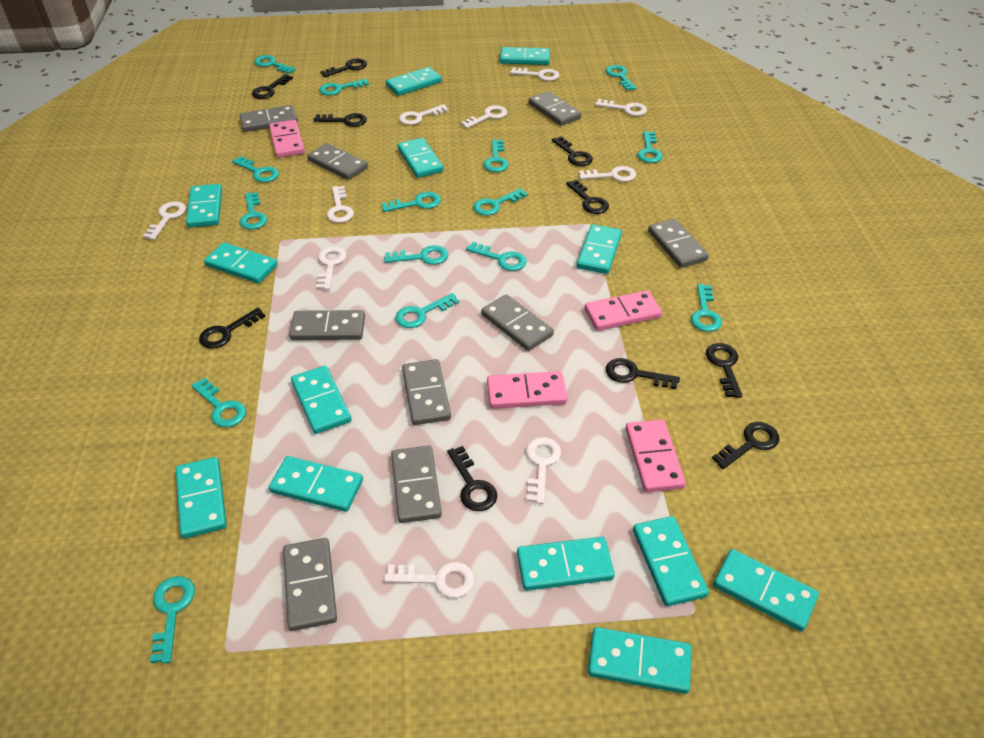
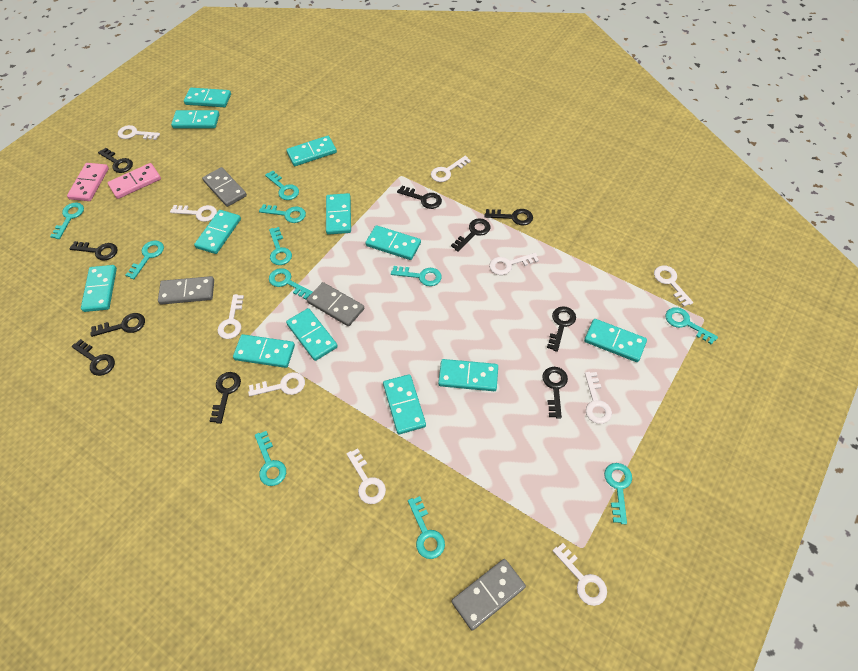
grey domino: [239,105,298,132] [283,538,337,631] [289,310,365,340] [307,143,368,180] [391,446,442,523] [402,359,451,425] [481,294,554,351] [529,91,581,126] [648,219,709,268] = 9 -> [158,276,214,305] [202,167,247,207] [307,282,364,326] [452,559,526,631] = 4
pink domino: [269,120,305,158] [487,371,567,409] [584,290,662,331] [625,419,686,492] = 4 -> [67,163,109,201] [108,163,161,199] = 2
turquoise domino: [176,457,227,539] [186,184,222,228] [204,242,277,284] [269,456,363,512] [291,366,351,434] [386,67,442,96] [398,138,444,178] [500,47,550,65] [517,537,615,591] [577,224,622,274] [588,627,692,694] [633,516,709,606] [713,549,819,631] = 13 -> [81,265,117,312] [171,110,219,128] [184,88,231,107] [194,210,241,254] [233,334,295,368] [286,136,337,166] [286,308,338,361] [326,193,351,235] [366,225,421,260] [383,374,426,434] [438,359,498,391] [584,319,647,362] = 12
turquoise key: [150,576,195,663] [191,378,246,427] [232,156,279,182] [240,192,267,230] [254,55,296,74] [319,79,369,96] [382,192,441,212] [384,245,448,265] [395,293,459,328] [466,242,527,271] [473,188,528,216] [483,140,509,172] [606,65,636,90] [638,131,663,163] [691,284,722,332] = 15 -> [50,203,84,239] [126,240,164,279] [255,431,286,486] [259,204,306,223] [265,171,299,200] [269,227,292,265] [269,268,313,300] [391,266,442,286] [408,496,445,559] [604,463,632,524] [665,307,718,345] = 11

